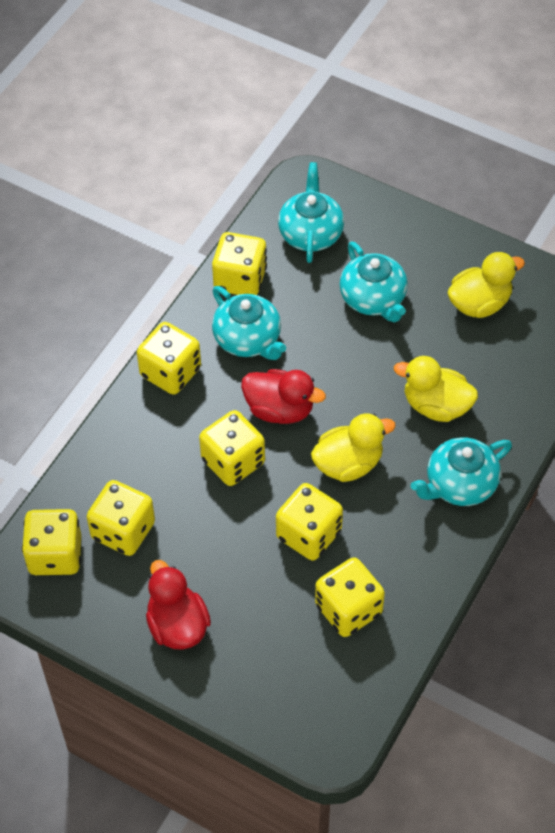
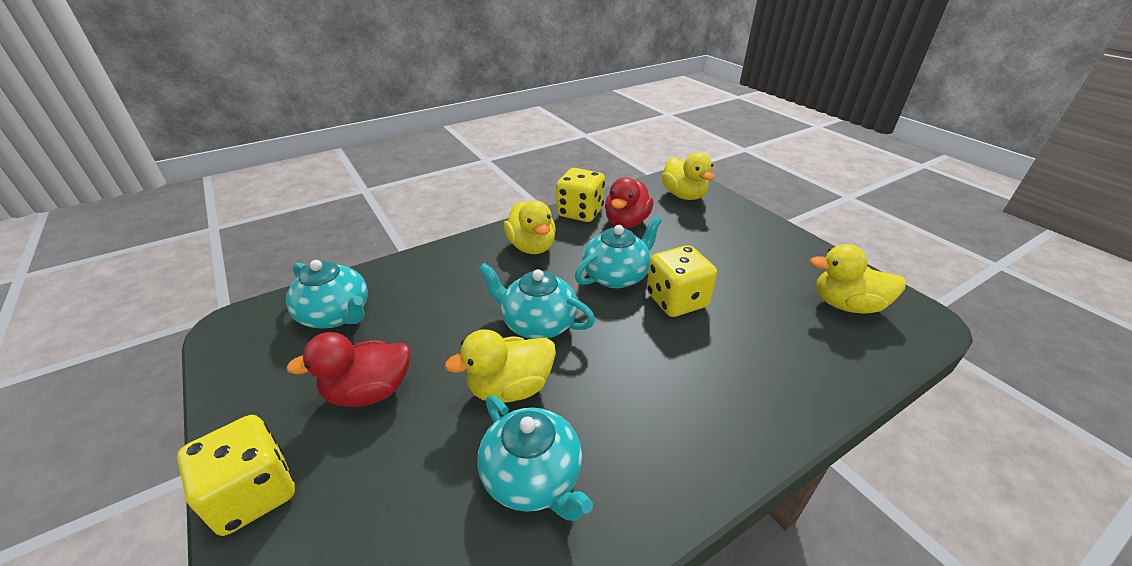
yellow dice: [22,509,81,575] [87,480,155,556] [137,322,201,395] [199,410,265,486] [212,232,267,295] [276,483,343,561] [315,557,385,637] = 7 -> [177,415,295,536] [556,168,605,222] [647,245,717,317] = 3
yellow duck: [311,413,396,482] [394,356,478,422] [447,252,525,318] = 3 -> [445,329,556,403] [504,200,556,254] [661,152,715,200] [810,244,906,314] = 4

